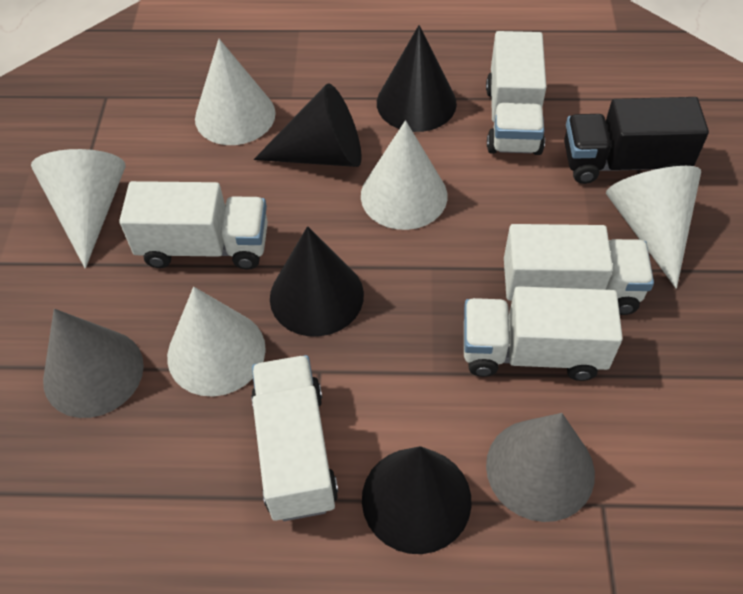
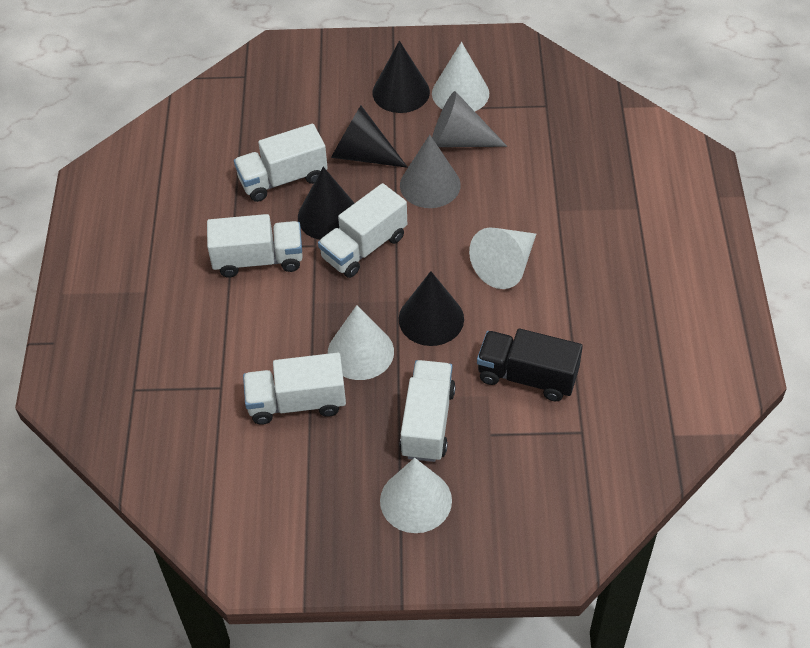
white cone: [31,149,126,269] [167,287,266,397] [195,39,276,145] [361,120,447,230] [606,166,701,289] = 5 -> [328,305,394,380] [380,458,452,533] [432,42,489,111] [469,227,536,289] = 4

